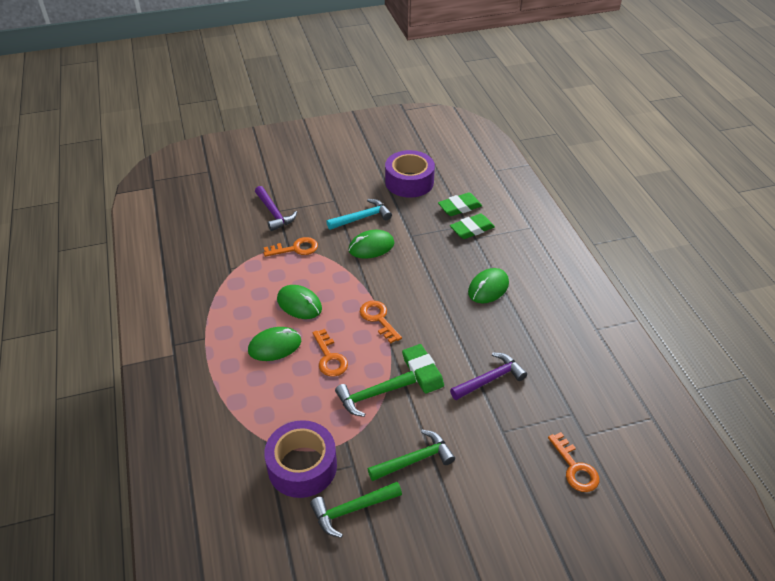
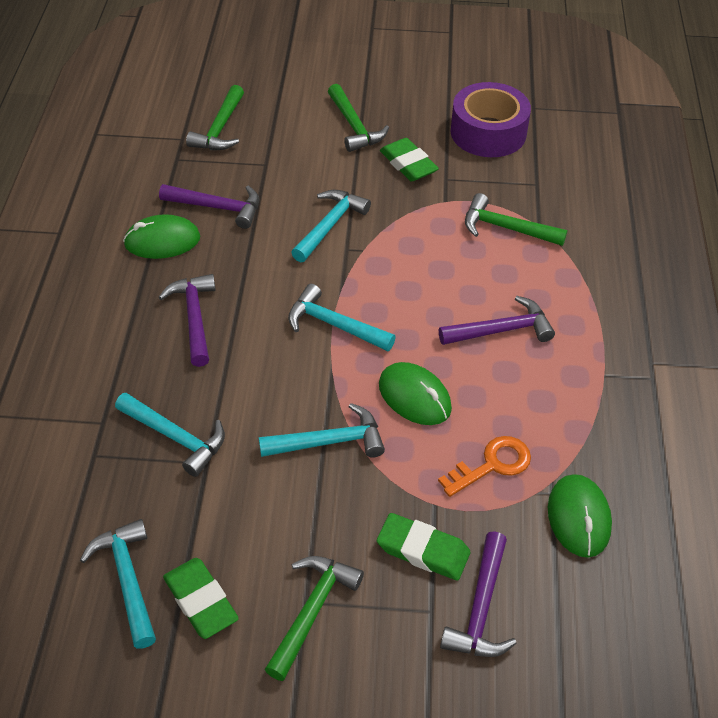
green hammer: [310,482,402,538] [335,371,416,417] [368,430,455,481] = 3 -> [186,85,244,150] [264,556,364,681] [328,84,389,152] [465,193,567,246] = 4
green mouse: [248,327,301,361] [277,285,322,319] [348,230,395,259] [468,268,509,303] = 4 -> [123,214,200,259] [379,362,452,425] [548,474,612,558] = 3
orange key: [264,237,318,257] [313,329,348,377] [360,301,402,344] [548,432,600,492] = 4 -> [438,436,531,497] = 1
purple hammer: [255,186,297,231] [450,352,527,400] = 2 -> [158,274,216,367] [159,184,259,229] [439,296,555,345] [440,531,517,657] = 4
purple tape: [264,420,337,498] [385,150,435,198] = 2 -> [451,82,531,157] = 1
turquoise hammer: [326,199,392,230] = 1 -> [80,519,156,649] [115,393,225,477] [259,403,385,458] [288,284,396,351] [291,190,371,262] = 5

